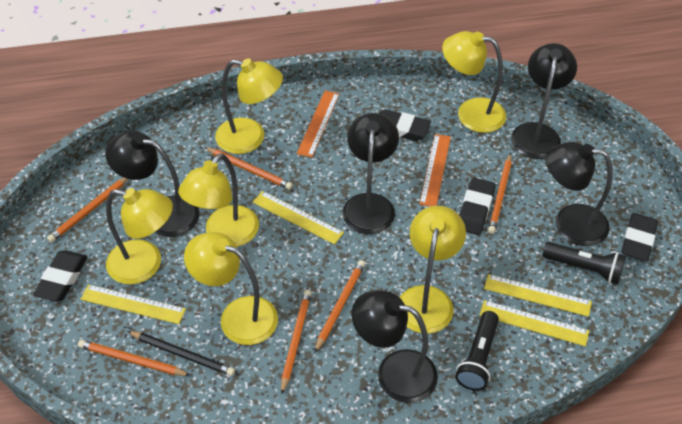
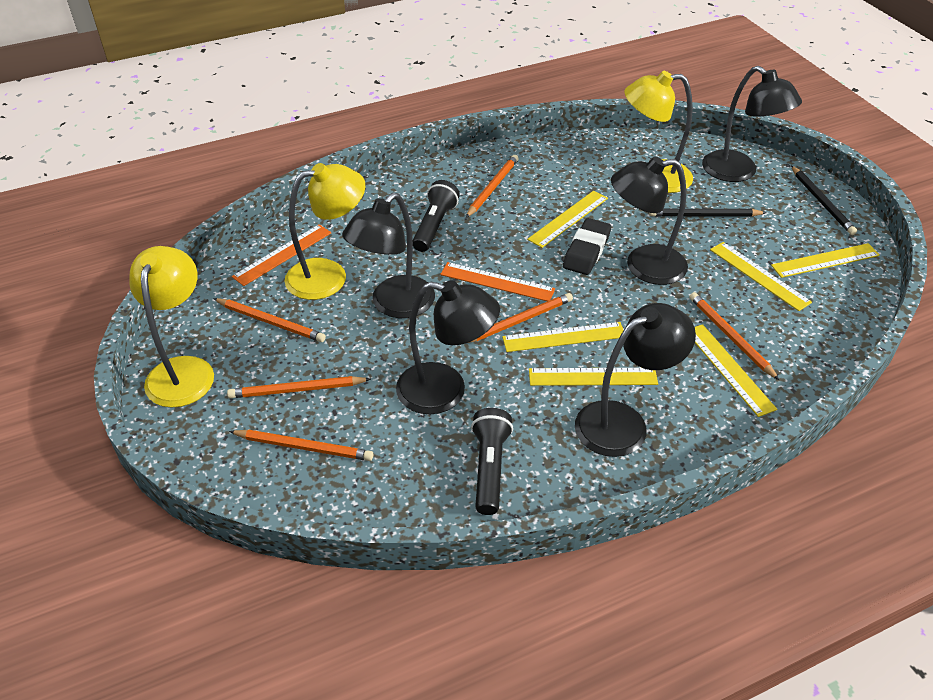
black eraser: [33,250,87,301] [378,110,431,141] [459,178,495,235] [621,213,658,261] = 4 -> [563,218,611,275] = 1
black pencil: [127,331,235,376] = 1 -> [649,209,767,217] [791,166,857,235] = 2
yellow lamp: [106,188,173,285] [178,153,259,247] [184,232,278,345] [215,59,283,154] [400,206,466,334] [442,31,506,133] = 6 -> [129,246,214,408] [284,163,365,300] [625,71,693,193] = 3
yellow ruler: [81,285,186,324] [253,191,344,244] [480,300,589,347] [484,274,592,317] = 4 -> [502,322,623,352] [527,191,608,248] [529,368,658,386] [695,324,777,417] [710,242,812,311] [771,243,880,278] = 6

